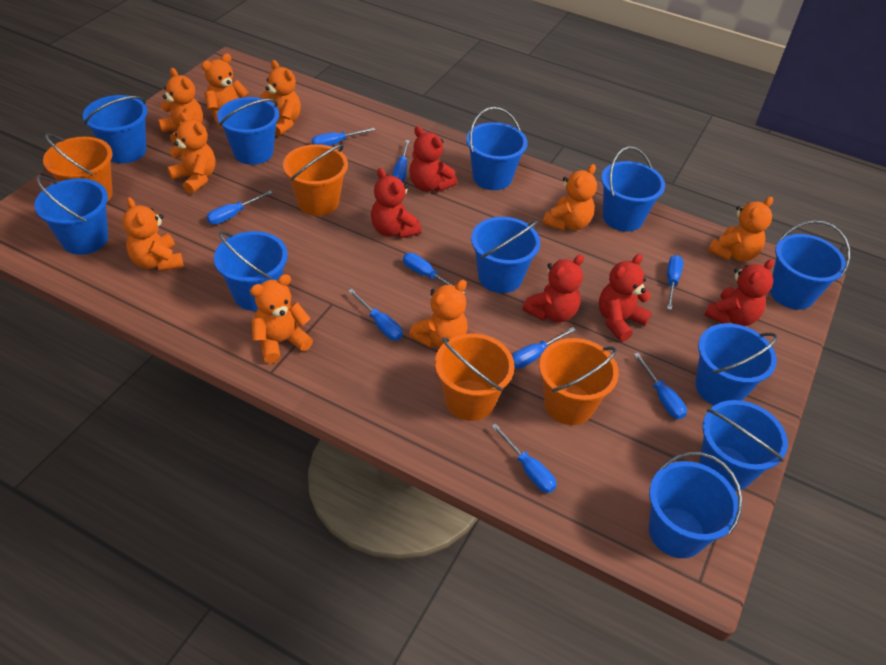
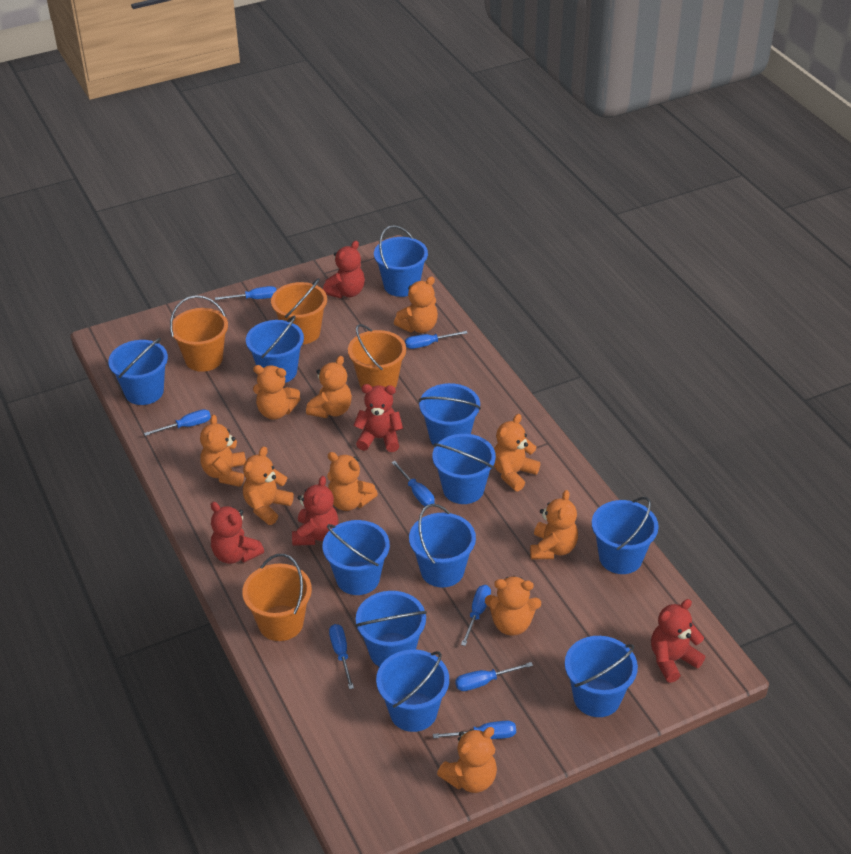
blue screwdriver: [206,191,273,225] [312,128,375,146] [348,289,403,341] [392,140,410,182] [403,253,465,294] [492,423,557,493] [512,327,576,369] [634,353,687,419] [667,255,683,310] = 9 -> [144,409,211,436] [215,286,276,300] [329,624,354,689] [391,461,435,507] [405,331,468,349] [433,721,516,739] [455,662,533,691] [461,585,491,646] = 8
orange teddy bear: [122,197,184,271] [158,68,203,143] [167,112,215,194] [202,53,249,129] [250,274,313,364] [259,60,301,136] [409,280,467,348] [543,164,597,231] [708,197,773,262] = 9 -> [200,415,246,487] [243,446,294,525] [253,365,300,420] [306,356,352,418] [327,452,378,511] [394,276,438,333] [437,727,497,793] [485,576,541,636] [494,414,540,491] [530,490,578,559] = 10

